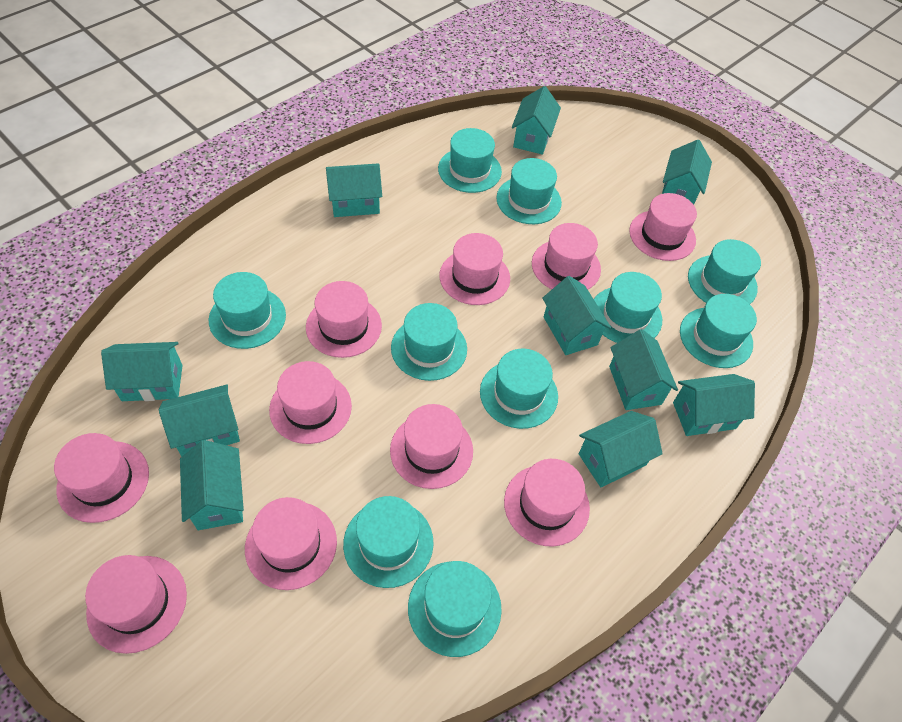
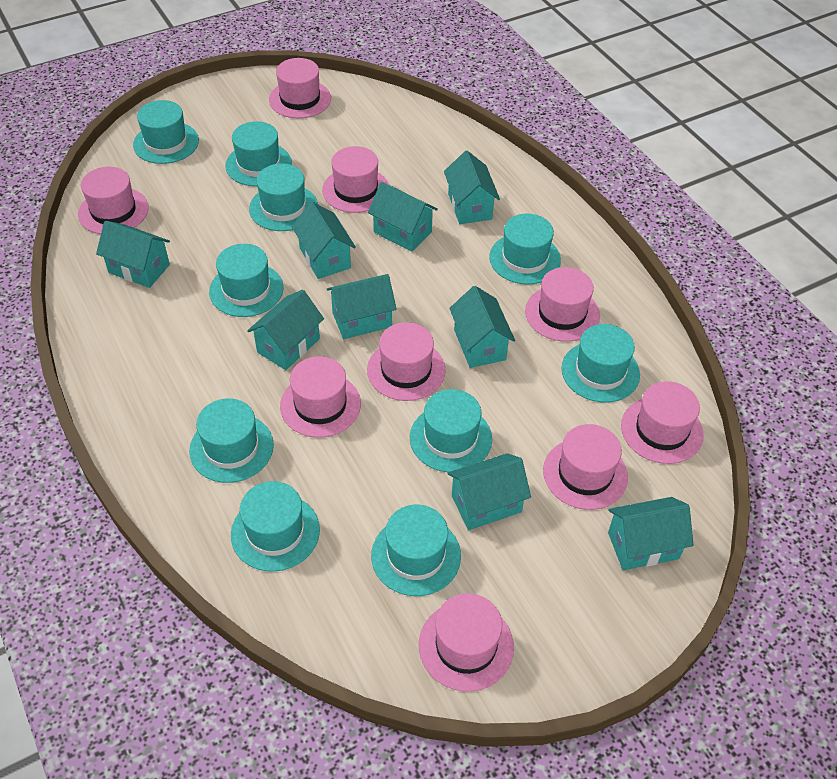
pink hat: [54,433,149,523] [85,555,187,654] [245,497,337,590] [269,361,352,444] [306,281,382,358] [390,404,473,489] [440,233,510,305] [504,459,590,547] [532,223,601,289] [629,193,697,261] = 10 -> [78,167,149,234] [269,58,331,118] [280,356,361,438] [322,146,389,213] [367,322,446,401] [419,593,514,692] [525,267,600,342] [543,424,628,510] [621,381,704,464] = 9
turquoise house: [101,342,183,401] [159,384,240,457] [180,440,244,530] [326,163,382,217] [512,86,561,155] [542,276,611,355] [579,411,663,487] [609,329,678,410] [662,140,712,205] [673,374,755,436] = 10 -> [96,221,170,288] [247,290,324,370] [292,202,356,279] [327,274,396,339] [368,182,438,252] [444,151,500,224] [447,453,531,530] [449,286,515,368] [608,497,694,570] = 9

